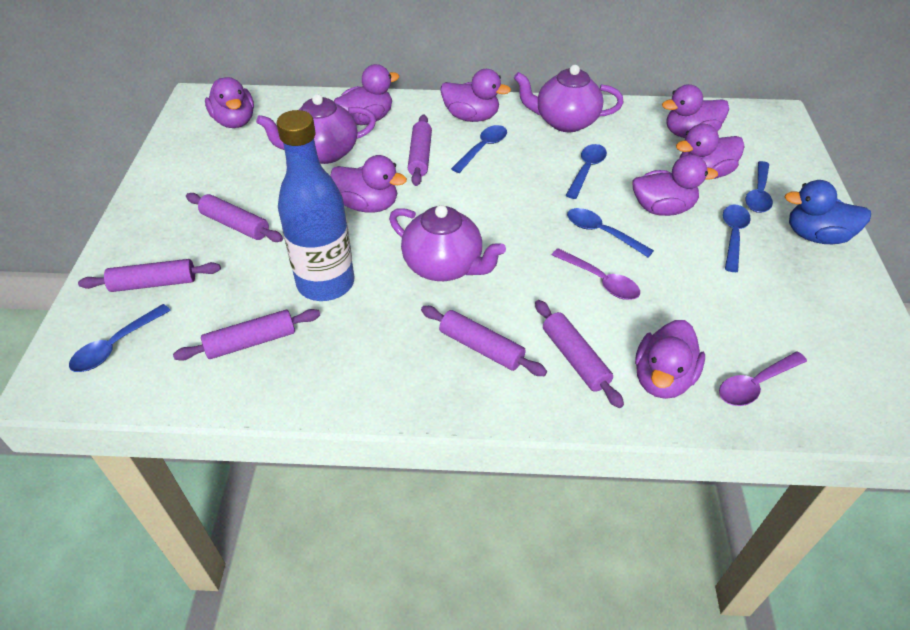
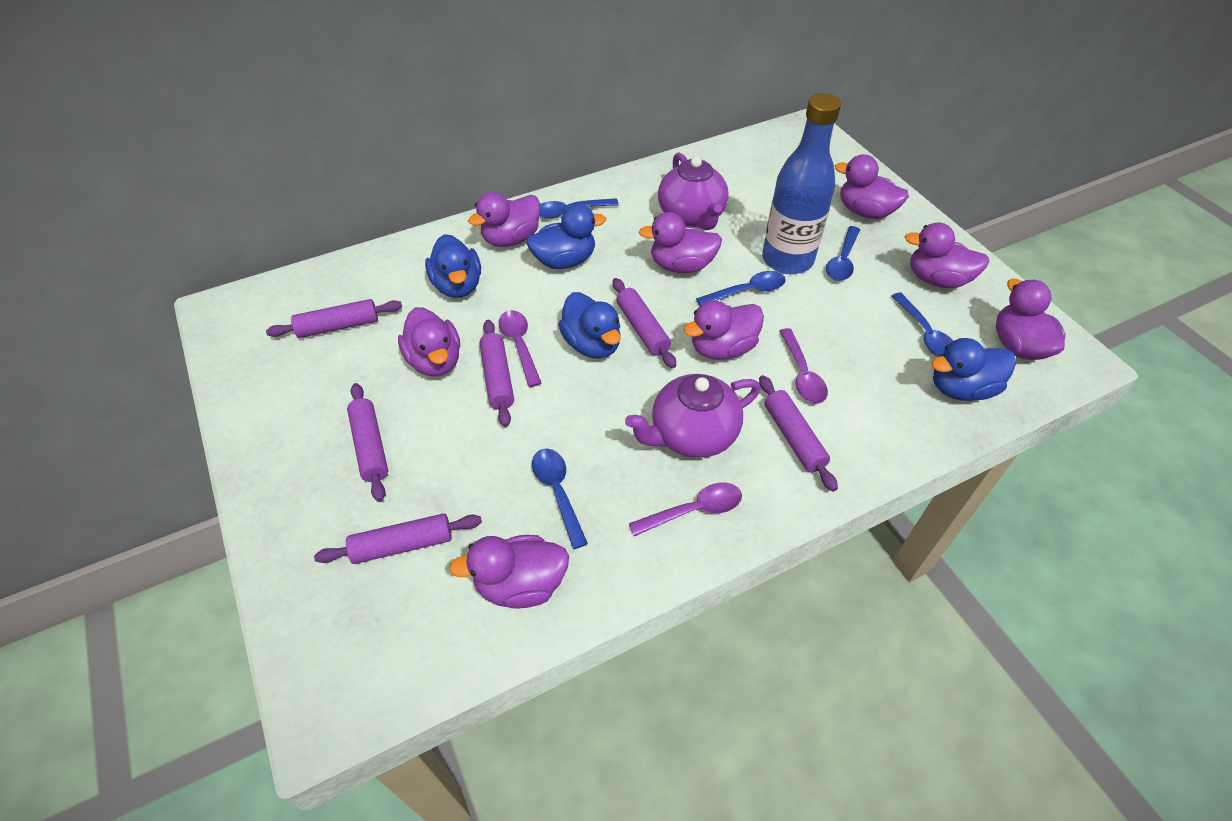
blue duck: [785,180,871,244] = 1 -> [425,234,481,298] [526,204,606,269] [558,292,621,359] [931,338,1016,401] = 4
blue spoon: [69,304,171,372] [451,125,507,173] [566,144,607,199] [567,208,654,257] [723,205,751,272] [745,161,773,213] = 6 -> [532,449,588,549] [540,198,619,219] [696,271,786,306] [826,226,860,281] [892,293,953,357] = 5
purple spoon: [552,248,640,300] [719,352,807,406] = 2 -> [498,310,542,387] [629,483,742,536] [779,328,828,404] = 3
purple teapot: [256,94,376,164] [389,205,506,281] [514,65,624,132] = 3 -> [625,374,760,458] [658,152,729,230] = 2

